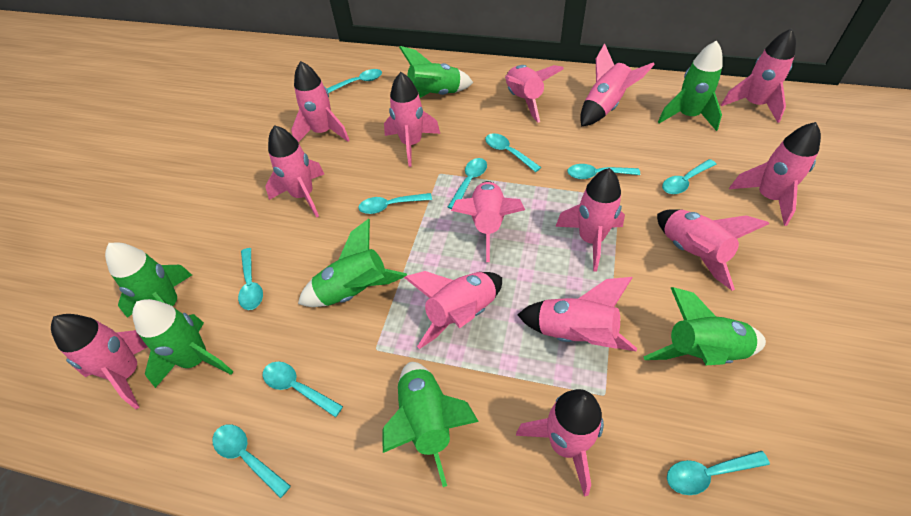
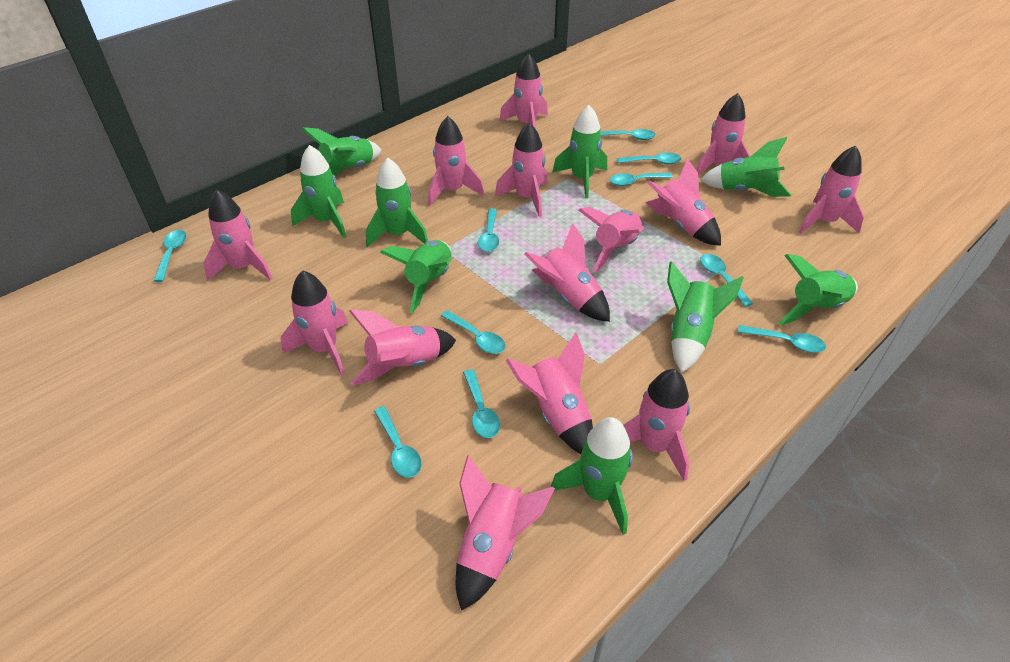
green rocket: [105,242,192,318] [132,299,233,388] [298,219,407,307] [382,362,479,487] [399,46,473,98] [643,287,766,365] [658,40,723,131] = 7 -> [291,145,346,238] [302,127,382,176] [366,158,428,247] [380,240,452,313] [551,417,633,535] [552,105,607,198] [667,261,744,373] [700,137,791,197] [779,254,858,325] = 9

